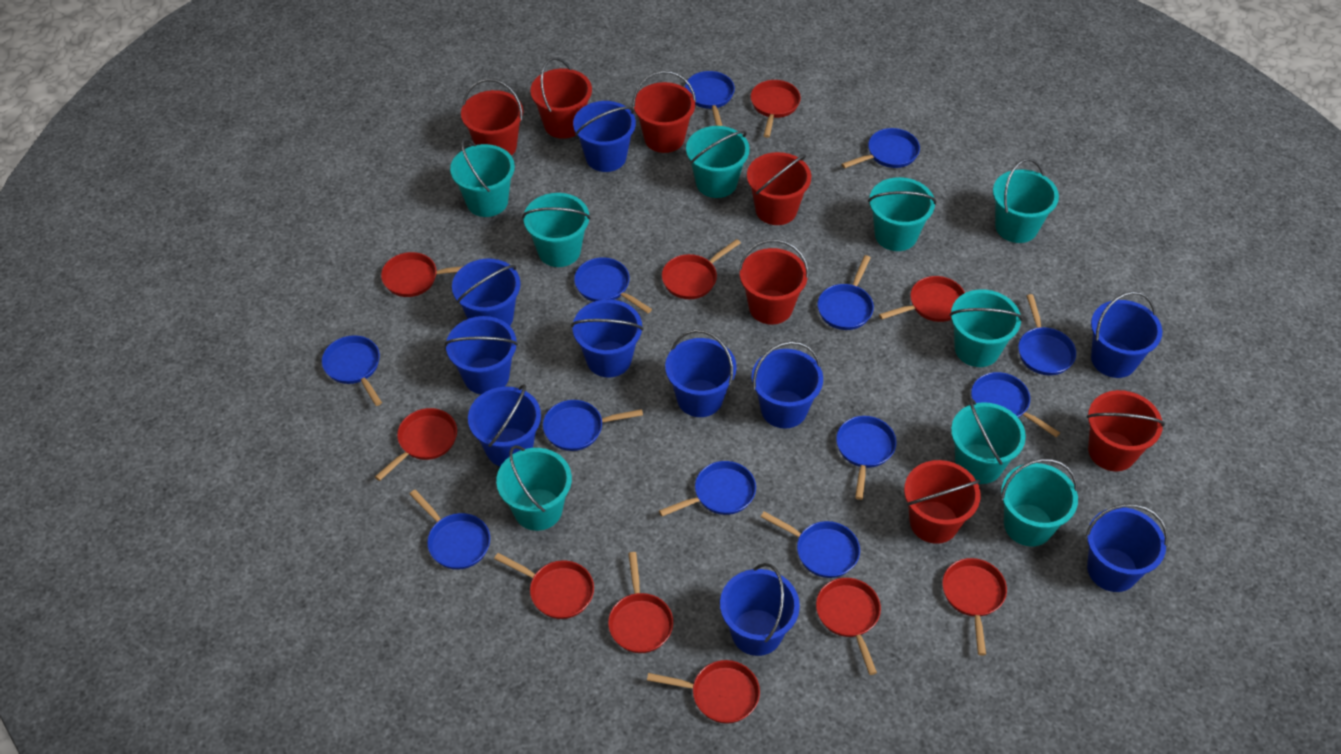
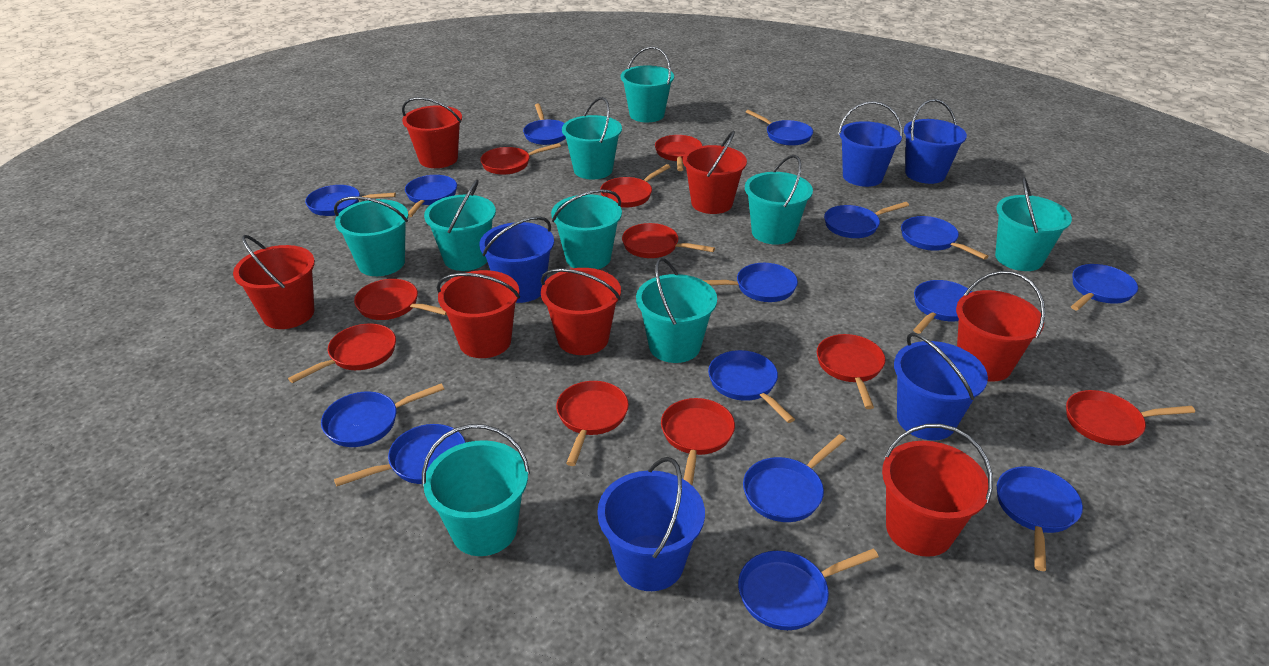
blue bucket: [445,316,518,394] [452,259,521,326] [468,384,541,467] [571,299,644,377] [573,101,636,172] [665,329,737,417] [720,563,800,656] [752,341,823,428] [1085,504,1168,592] [1091,291,1162,378] = 10 -> [480,216,554,303] [597,457,705,591] [838,101,902,187] [894,333,988,440] [904,99,967,184] = 5
blue pan: [322,335,382,406] [410,490,490,570] [543,400,643,451] [574,257,652,313] [659,461,756,516] [685,71,735,126] [761,511,860,578] [817,255,874,330] [836,416,896,500] [842,128,920,168] [971,372,1060,437] [1018,294,1076,375] = 12 -> [305,185,396,216] [321,383,444,447] [334,424,466,486] [405,175,457,217] [523,103,566,145] [703,263,798,302] [708,350,795,423] [738,548,879,630] [743,434,846,522] [746,110,813,146] [824,202,909,238] [901,216,989,260] [913,280,972,334] [997,466,1083,571] [1071,264,1138,310] = 15

